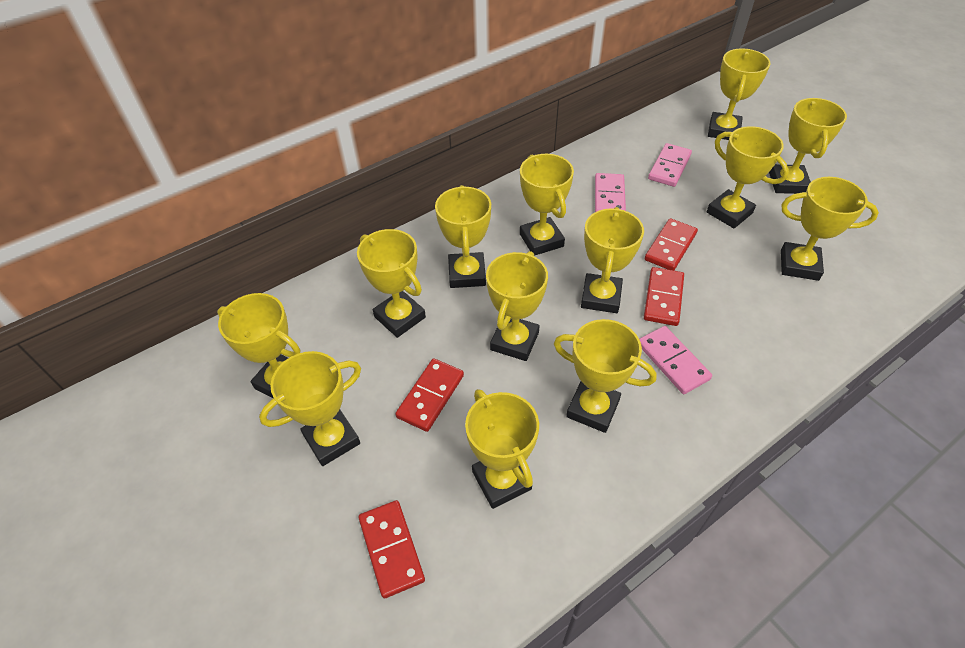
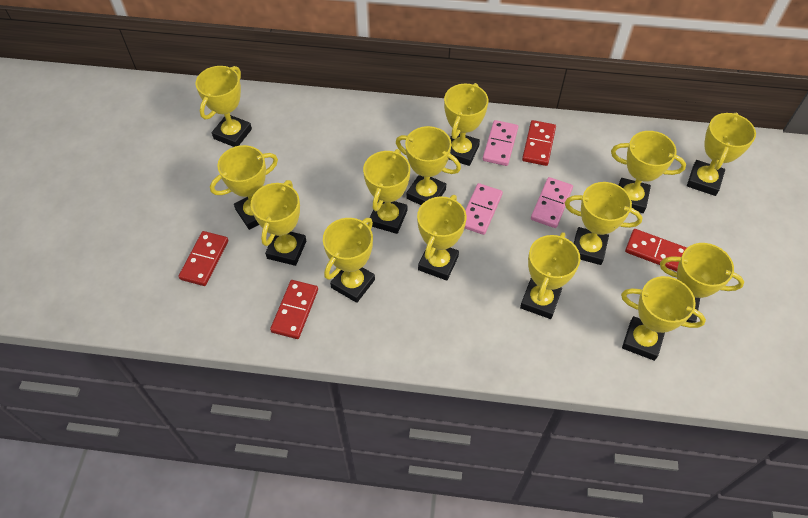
yellow trophy: [217,293,300,398] [259,351,361,466] [357,229,426,338] [435,185,491,288] [465,389,539,509] [486,251,548,361] [520,154,574,256] [554,319,657,433] [581,207,644,313] [707,126,789,228] [708,48,771,140] [769,98,847,194] [781,177,879,281] = 13 -> [195,66,252,147] [210,145,278,230] [251,180,306,266] [323,218,375,303] [363,149,410,234] [396,126,461,205] [417,195,467,281] [444,83,488,166] [520,232,580,319] [565,182,642,265] [611,131,686,213] [621,276,706,361] [660,243,744,323] [687,112,756,196] = 14

